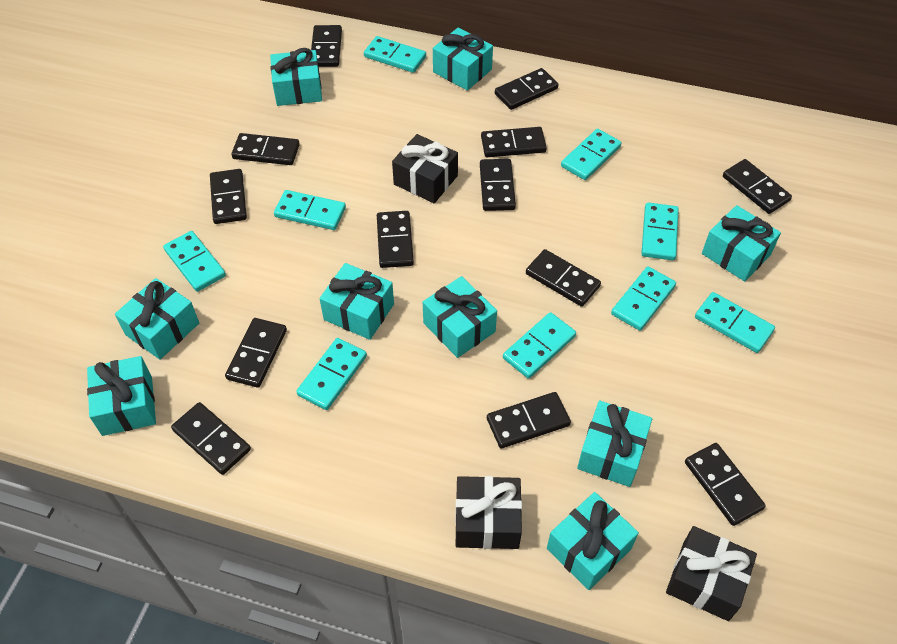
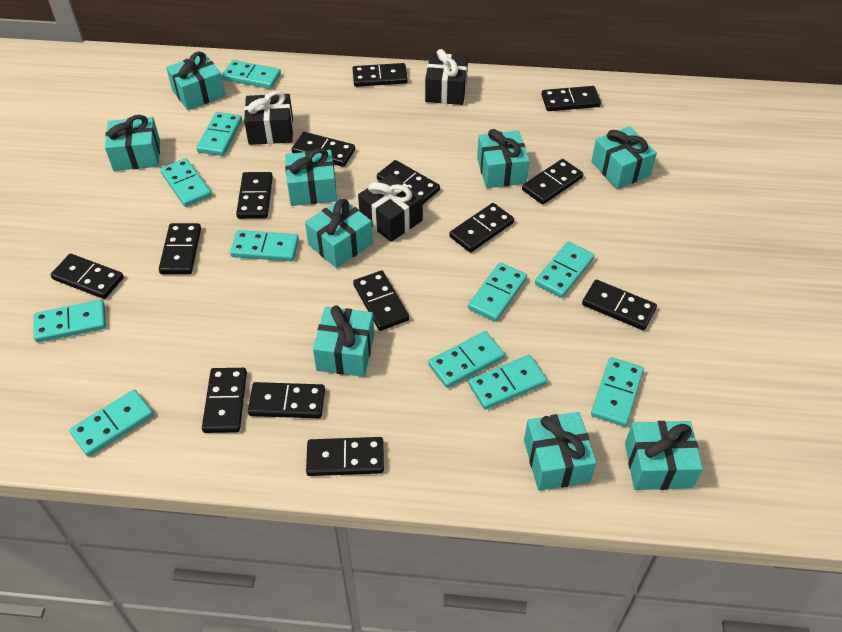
black domino: [171,402,251,475] [210,169,247,224] [225,318,287,388] [231,133,300,165] [311,25,342,67] [377,211,414,268] [480,159,516,211] [481,127,547,157] [487,392,571,449] [495,68,558,110] [526,249,601,307] [685,443,766,526] [723,159,792,214] = 13 -> [50,254,124,299] [159,223,201,274] [202,368,247,433] [236,172,273,219] [248,382,325,418] [292,132,355,167] [306,437,384,476] [353,63,408,87] [353,271,409,331] [377,160,440,204] [449,203,514,253] [522,159,583,205] [541,86,601,111] [582,280,657,330] = 14
turquoise domino: [163,231,226,292] [274,190,346,230] [296,338,367,410] [364,36,426,73] [503,312,576,379] [561,129,621,180] [611,266,676,331] [641,202,679,260] [695,292,775,353] = 9 -> [34,300,106,342] [69,390,154,457] [160,158,212,207] [196,112,242,156] [222,60,281,89] [230,230,299,261] [428,331,505,388] [468,262,527,322] [468,355,547,410] [535,242,595,298] [591,357,644,427] = 11

